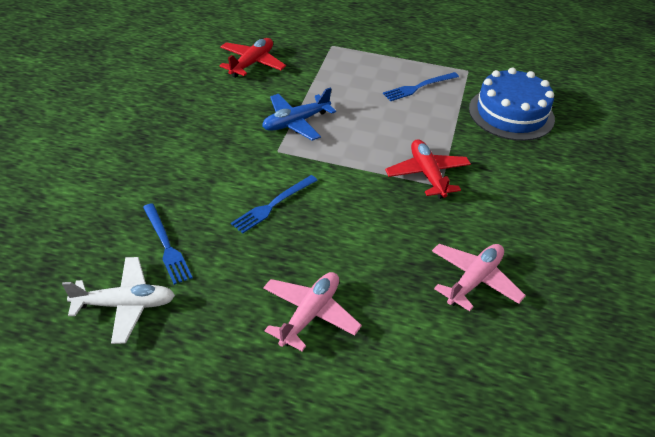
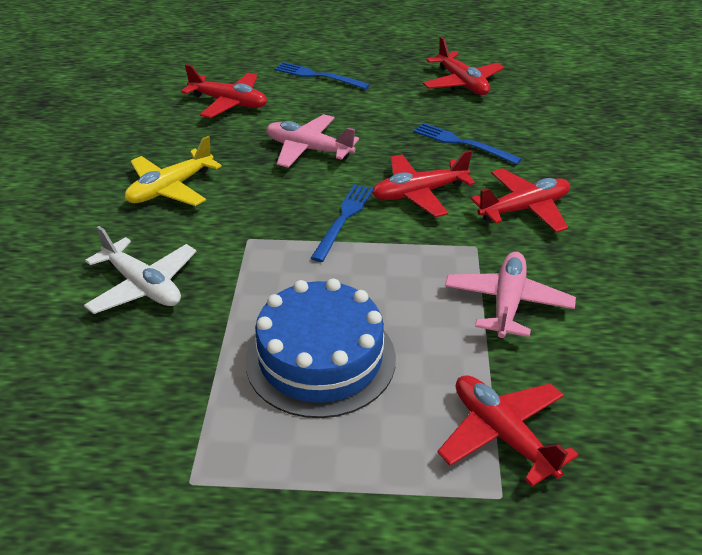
blue plane: [262,87,336,141] = 1 -> none = 0
red plane: [219,38,286,78] [385,139,471,199] = 2 -> [181,64,267,118] [372,150,475,217] [423,37,504,95] [437,375,579,487] [471,168,570,233] = 5
yellow plane: none = 0 -> [125,136,222,206] = 1

